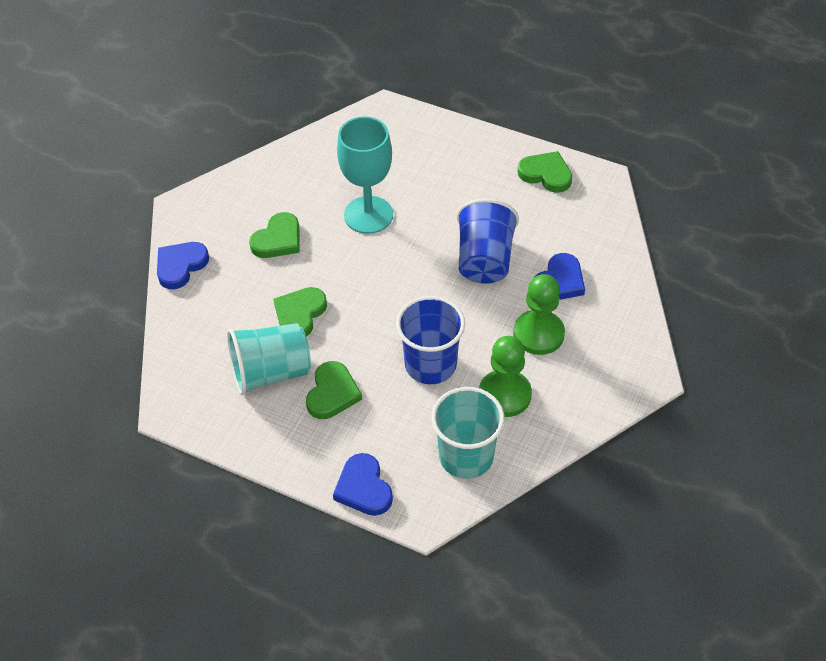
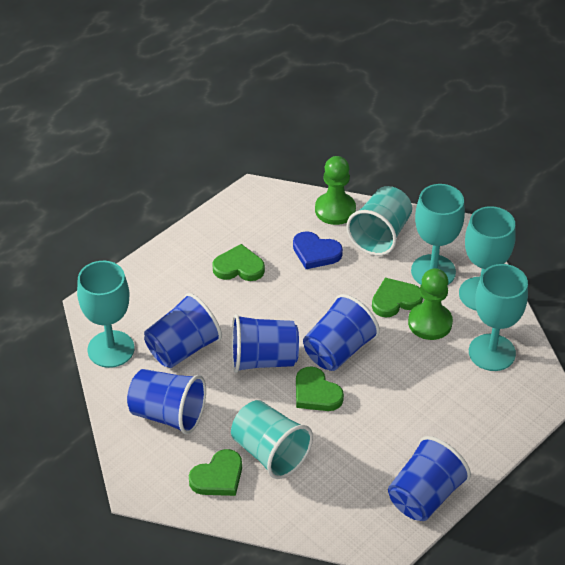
blue cup: [396,296,465,384] [457,199,519,284] = 2 -> [127,369,206,434] [144,293,222,368] [231,314,299,373] [303,294,380,371] [388,436,471,521] = 5
blue heart: [157,242,209,289] [333,453,393,516] [536,253,585,300] = 3 -> [293,231,343,269] = 1
turquoise goblet: [337,116,393,234] = 1 -> [77,261,135,368] [411,184,465,285] [459,206,516,311] [469,264,528,371] = 4

